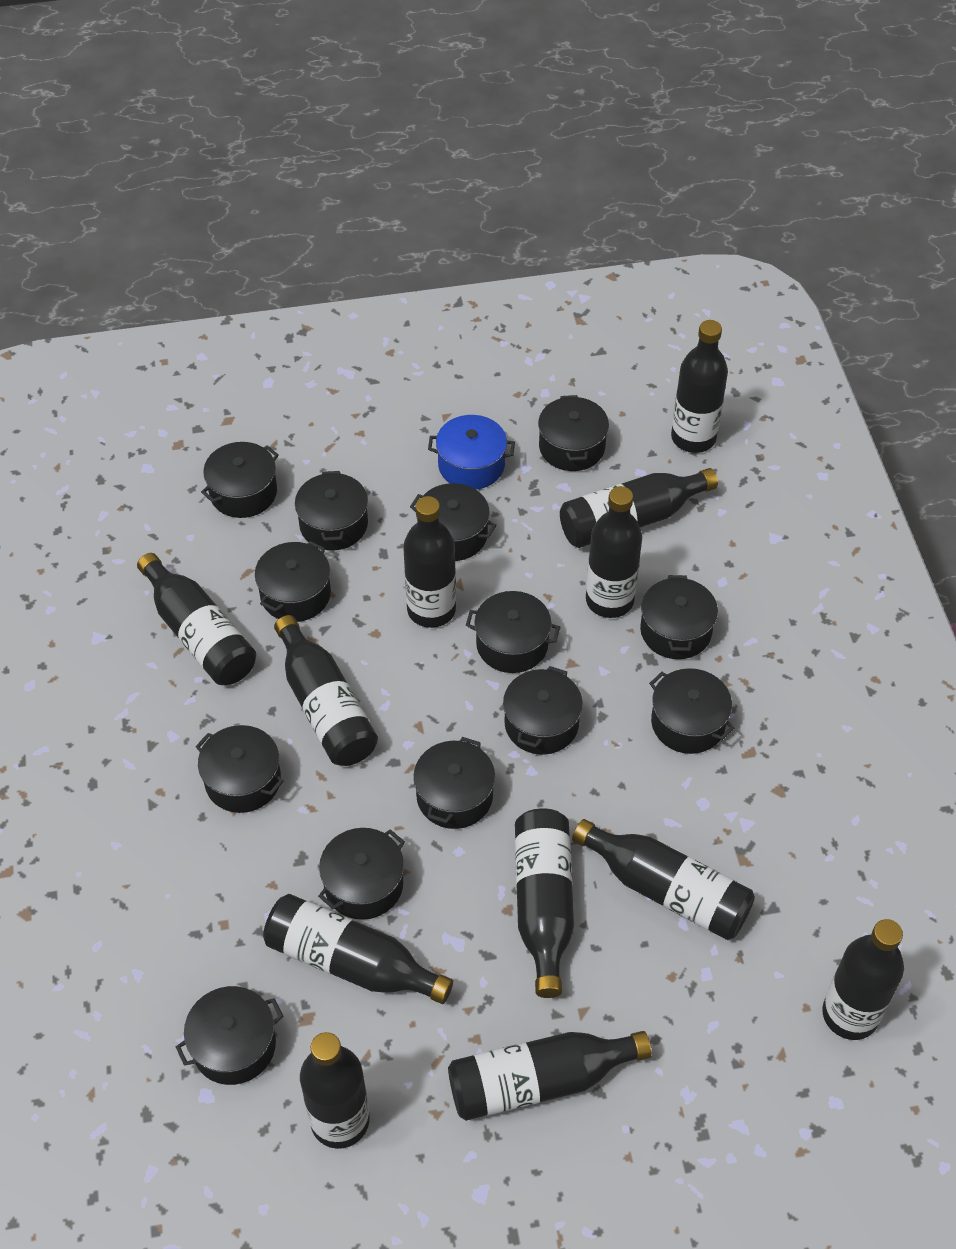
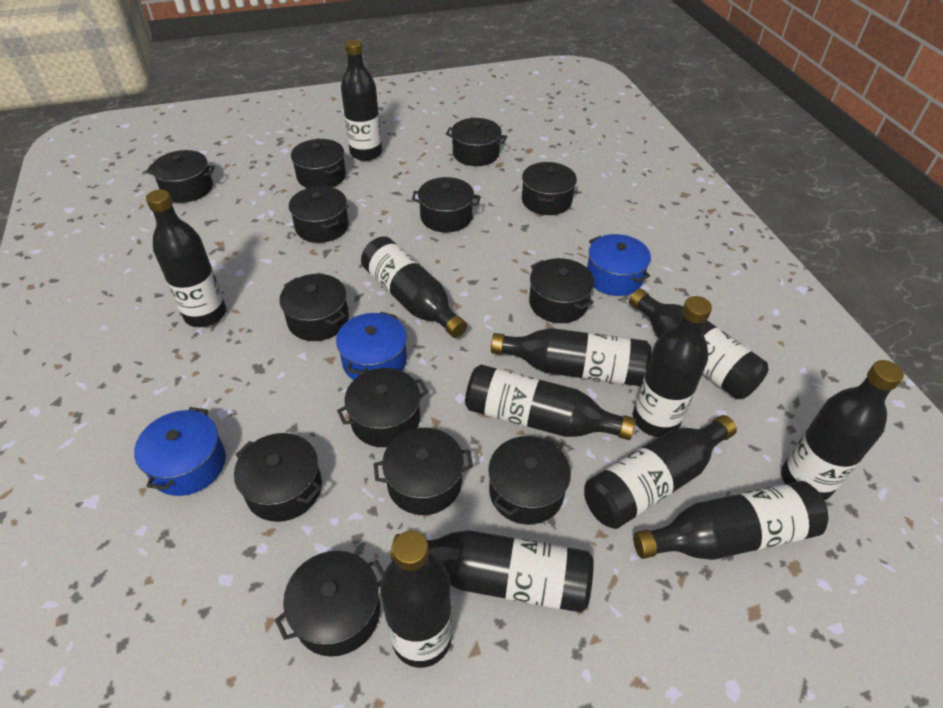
blue pot: [428,415,515,489] = 1 -> [134,407,226,496] [336,312,407,380] [587,234,651,296] = 3

